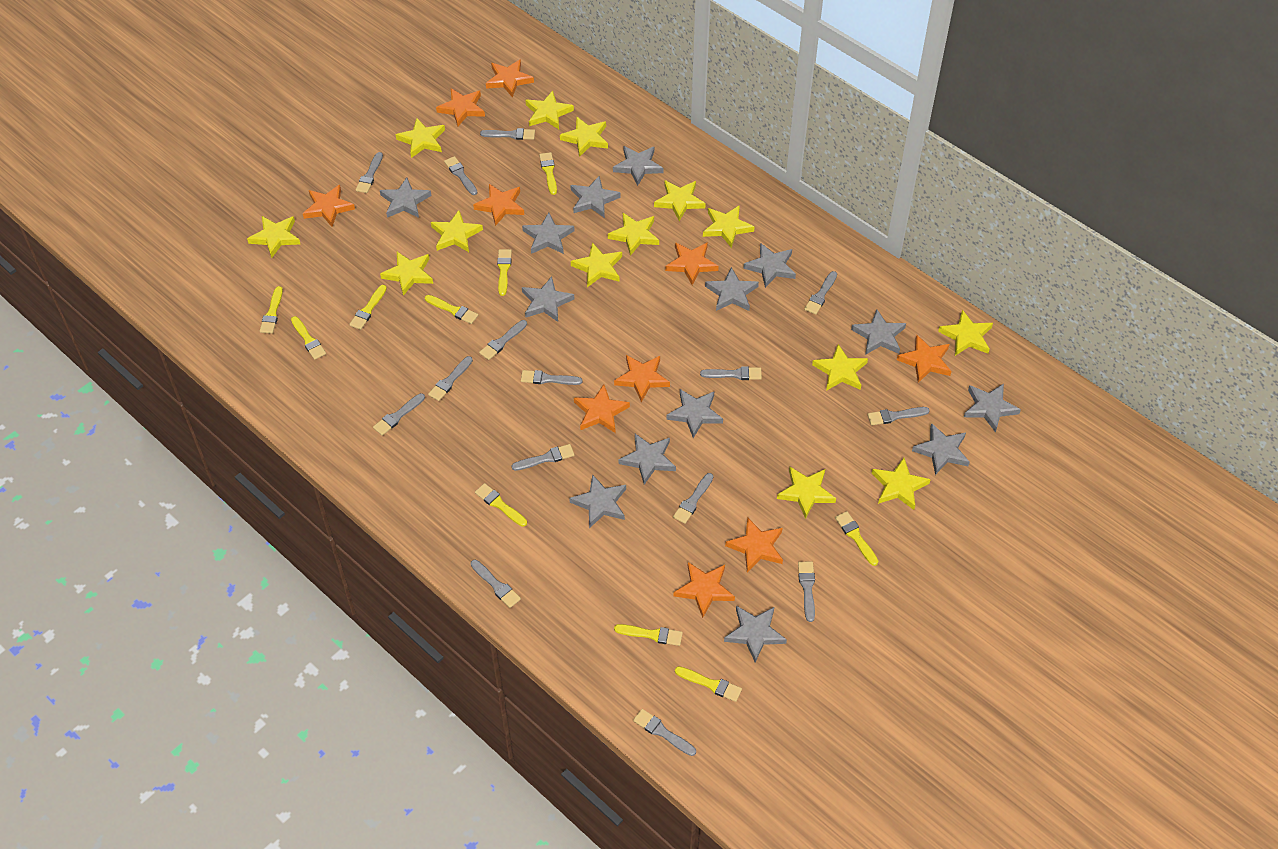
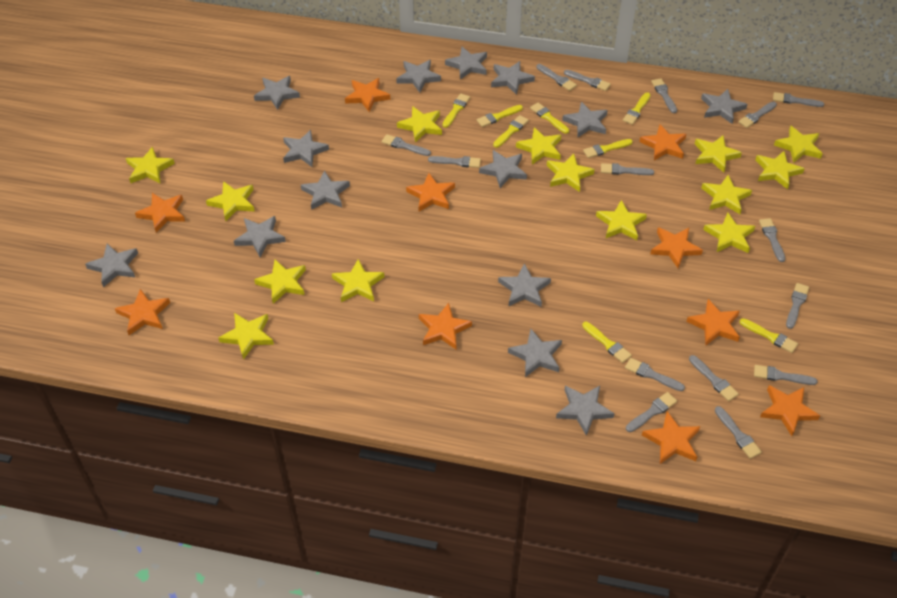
yellow brush: [260,286,283,334] [291,316,326,360] [349,285,387,330] [425,295,478,324] [475,483,527,527] [497,249,512,296] [539,152,557,195] [614,624,683,646] [675,666,742,702] [835,511,878,566] = 10 -> [443,93,470,128] [477,105,523,127] [493,115,529,148] [530,103,569,134] [582,322,632,363] [583,139,633,158] [623,92,651,125] [740,318,798,353] = 8

